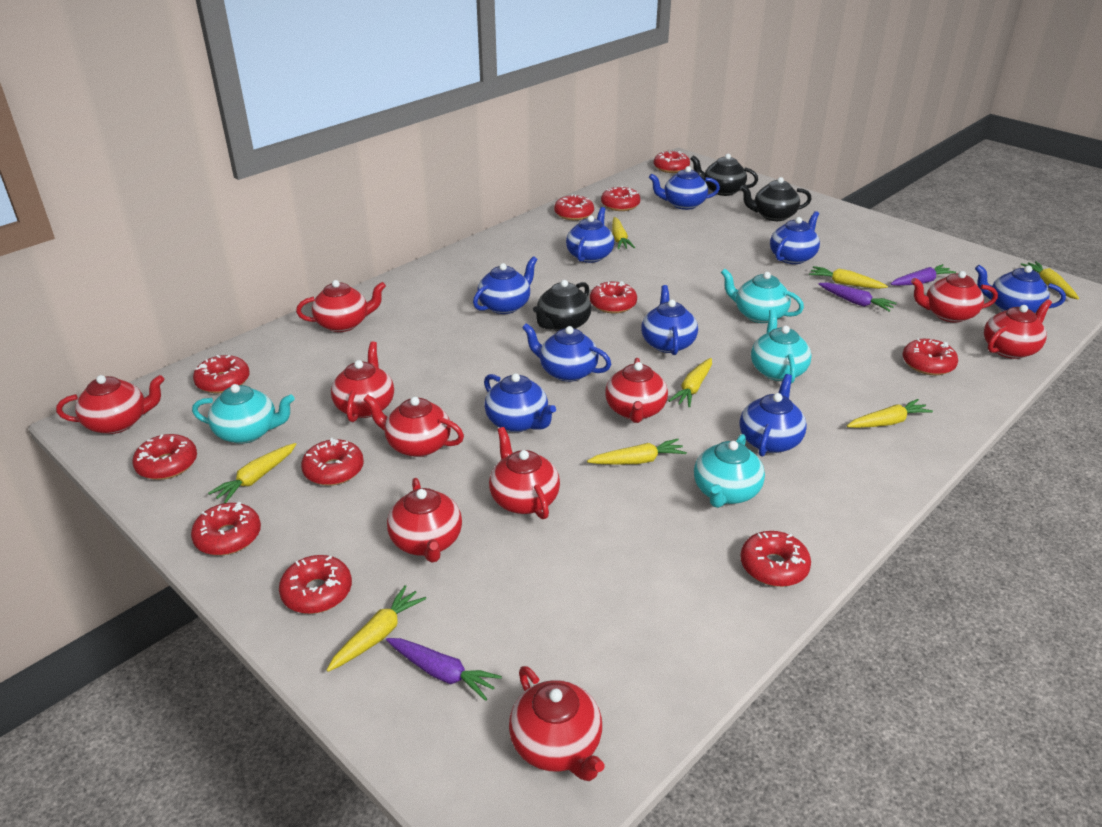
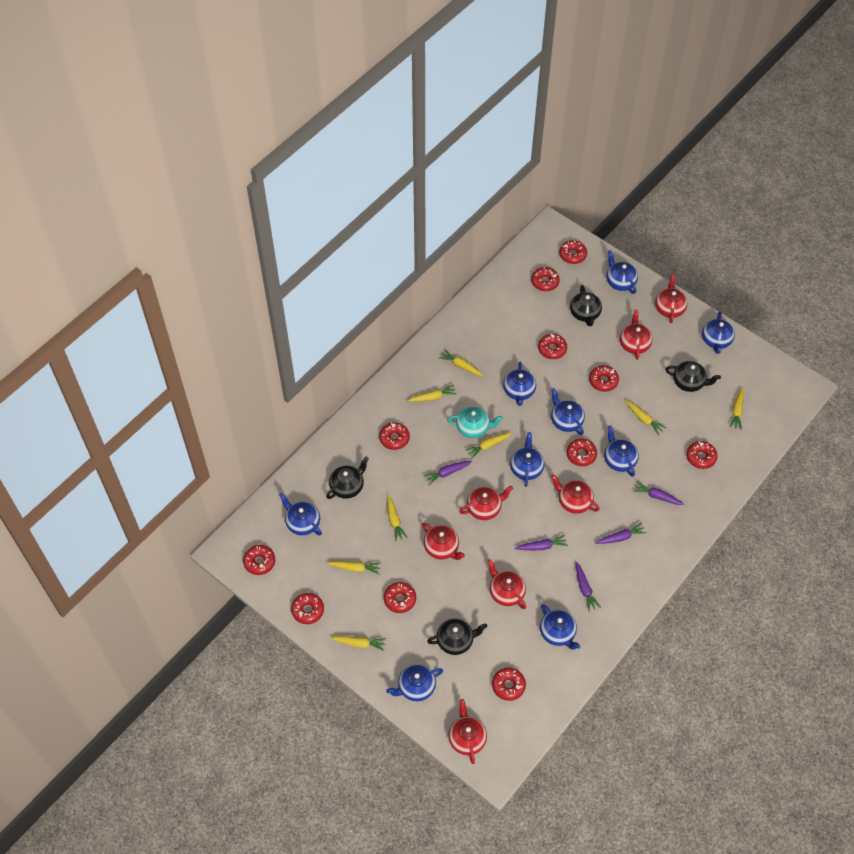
black teapot: [533,280,591,331] [690,154,758,196] [740,177,812,221] = 3 -> [326,457,369,499] [427,619,487,655] [570,285,602,326] [666,361,721,392] = 4
purple carrot: [386,638,502,701] [819,283,897,312] [891,264,956,286] = 3 -> [424,461,472,485] [515,535,568,550] [576,562,601,611] [595,523,647,544] [633,482,684,505] = 5
red teapot: [56,375,164,434] [296,280,386,332] [331,342,394,422] [363,394,464,457] [387,478,462,563] [489,427,560,519] [509,666,604,781] [605,358,668,423] [911,271,998,323] [984,299,1052,359] = 10 -> [422,523,465,560] [448,699,487,764] [459,486,513,520] [487,559,526,609] [551,474,600,514] [620,309,652,360] [655,274,687,323] = 7
turquoise teapot: [192,384,295,444] [694,434,765,508] [721,269,804,323] [751,309,812,383] = 4 -> [447,406,503,438] = 1

